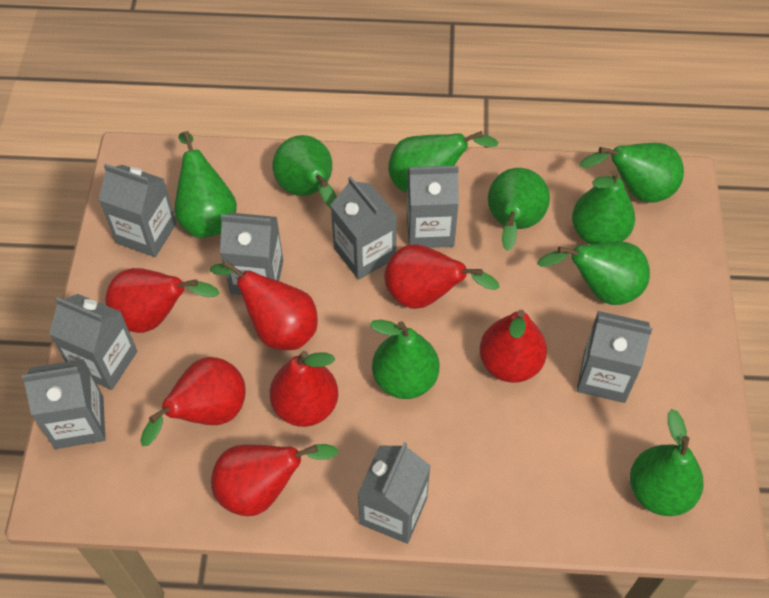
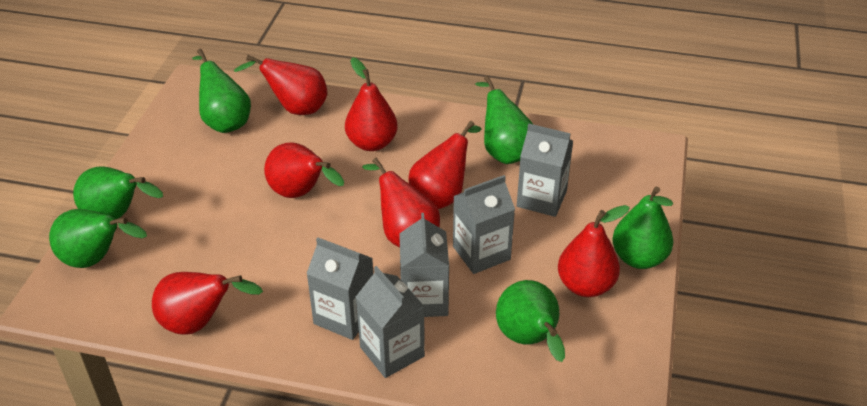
green pear: [174,131,237,238] [273,135,337,208] [369,320,439,399] [388,131,499,193] [488,168,550,251] [537,242,650,305] [572,170,635,245] [579,143,684,203] [630,409,704,516] = 9 -> [49,209,147,268] [73,166,163,219] [192,49,251,133] [475,76,534,164] [496,280,565,362] [612,187,673,269] = 6
grey carton: [21,359,105,449] [49,294,137,390] [99,164,177,257] [220,212,283,295] [331,176,397,280] [358,442,431,544] [407,166,459,248] [577,311,653,403] = 8 -> [306,237,373,340] [356,266,425,378] [399,213,449,317] [453,175,515,274] [517,124,573,217] = 5

